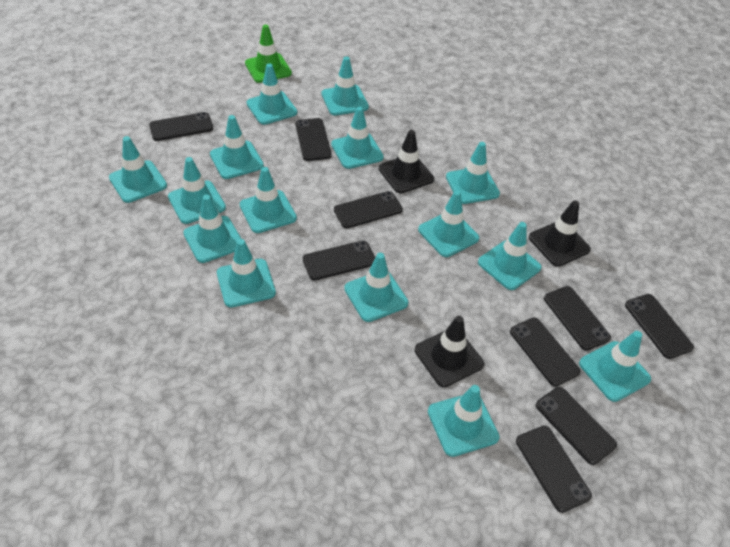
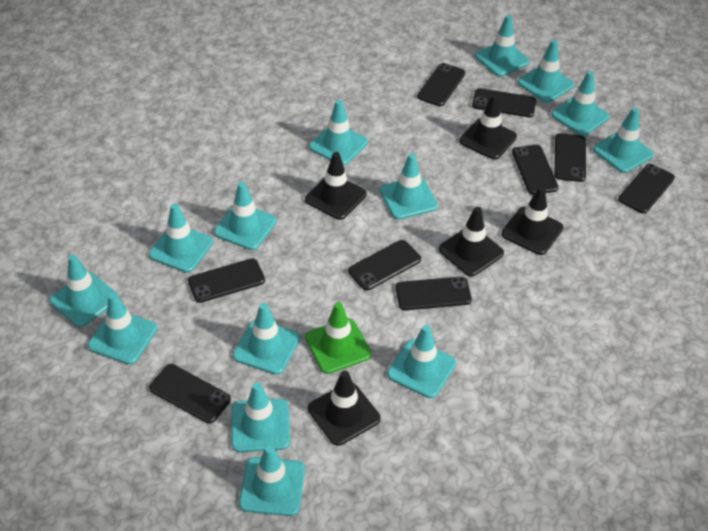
black traffic cone: [379,130,434,194] [415,316,484,387] [529,200,591,267] = 3 -> [305,152,367,220] [308,371,381,446] [439,207,504,276] [459,94,517,159] [501,186,563,255] = 5
turquoise traffic cone: [109,136,167,203] [168,157,226,224] [183,194,241,263] [210,115,264,179] [217,239,276,308] [240,167,297,233] [247,64,297,125] [321,57,369,116] [331,107,384,169] [344,253,408,322] [418,190,479,257] [428,385,500,457] [446,142,500,204] [478,222,542,290] [579,331,651,402] = 15 -> [50,255,119,327] [88,293,157,365] [149,203,213,273] [214,182,277,250] [231,383,290,452] [233,303,300,375] [239,445,305,516] [309,100,368,166] [380,153,438,219] [387,325,456,398] [475,15,530,77] [518,40,574,103] [551,71,609,136] [593,107,653,173] = 14

